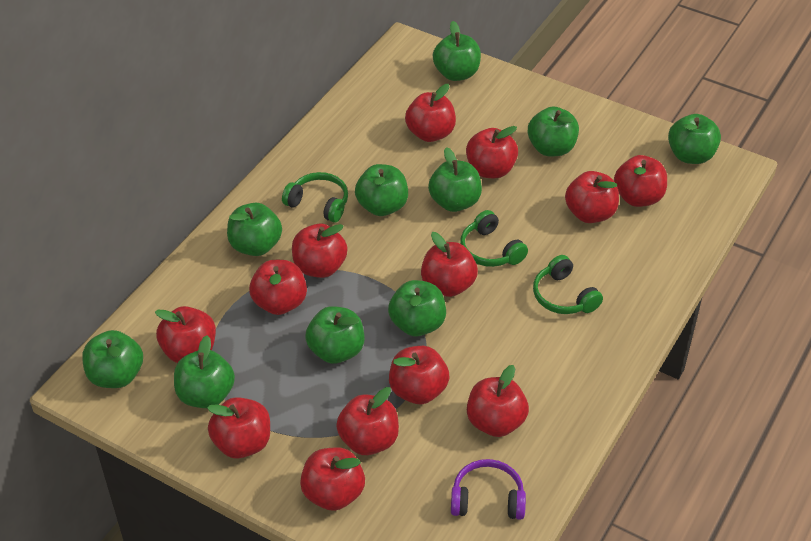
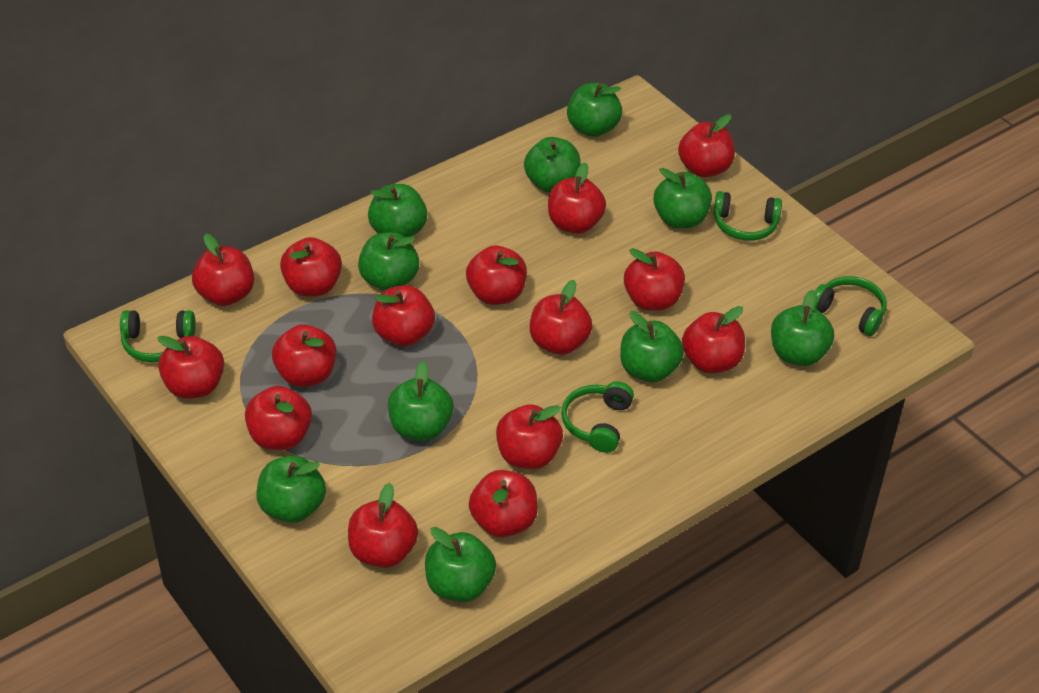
green headphones: [282,172,348,223] [460,210,528,267] [533,255,603,314] = 3 -> [120,310,196,362] [561,381,634,453] [713,191,782,241] [814,276,887,336] = 4
purple headphones: [451,459,526,520] = 1 -> none = 0
red apple: [155,306,216,363] [207,397,270,459] [249,260,307,315] [292,224,348,278] [300,447,365,511] [336,387,399,455] [389,346,449,404] [405,84,456,142] [421,232,478,297] [466,126,518,178] [467,365,529,437] [565,171,619,223] [614,155,667,207] = 13 -> [158,336,224,399] [192,233,254,306] [245,386,312,450] [272,325,336,387] [280,237,342,296] [348,483,418,568] [372,286,435,346] [466,246,527,305] [469,470,538,537] [496,404,563,469] [530,280,592,355] [548,162,606,234] [624,248,685,311] [678,114,735,177] [682,306,745,373] = 15

